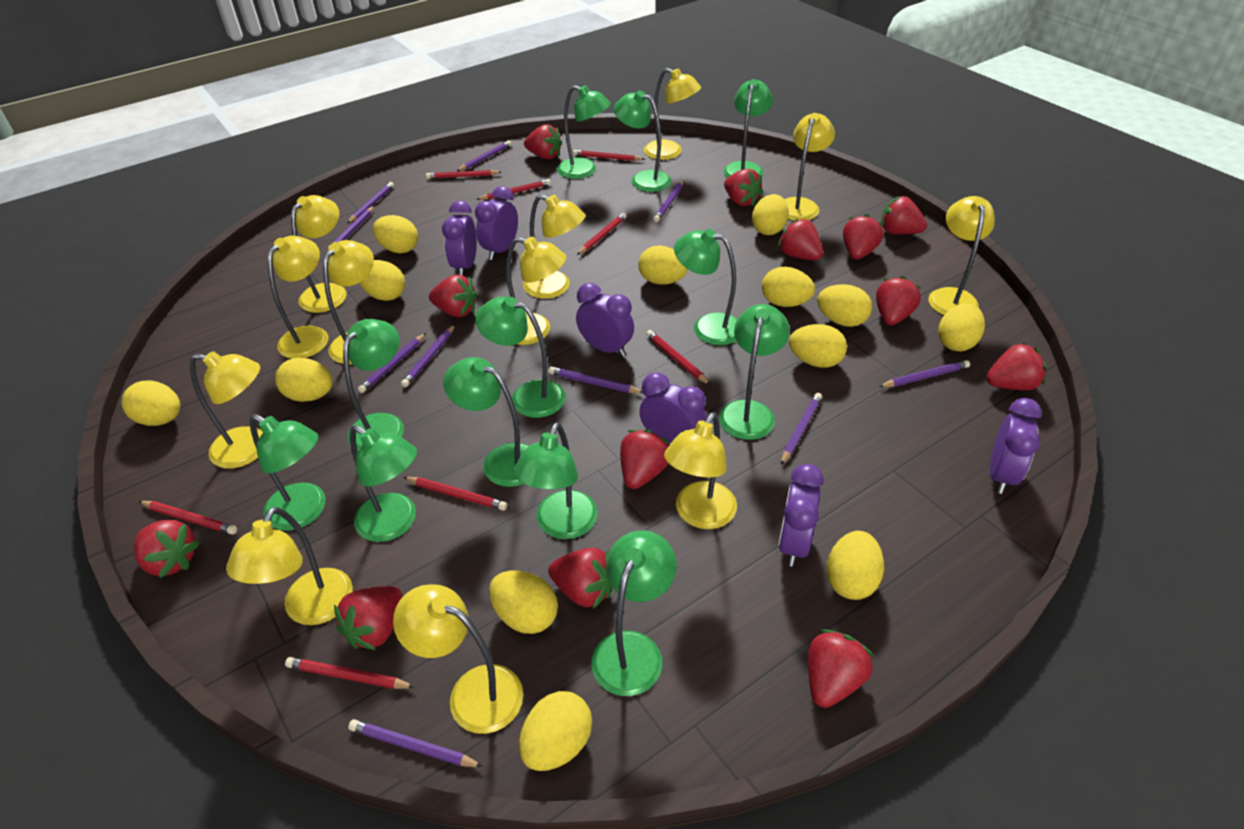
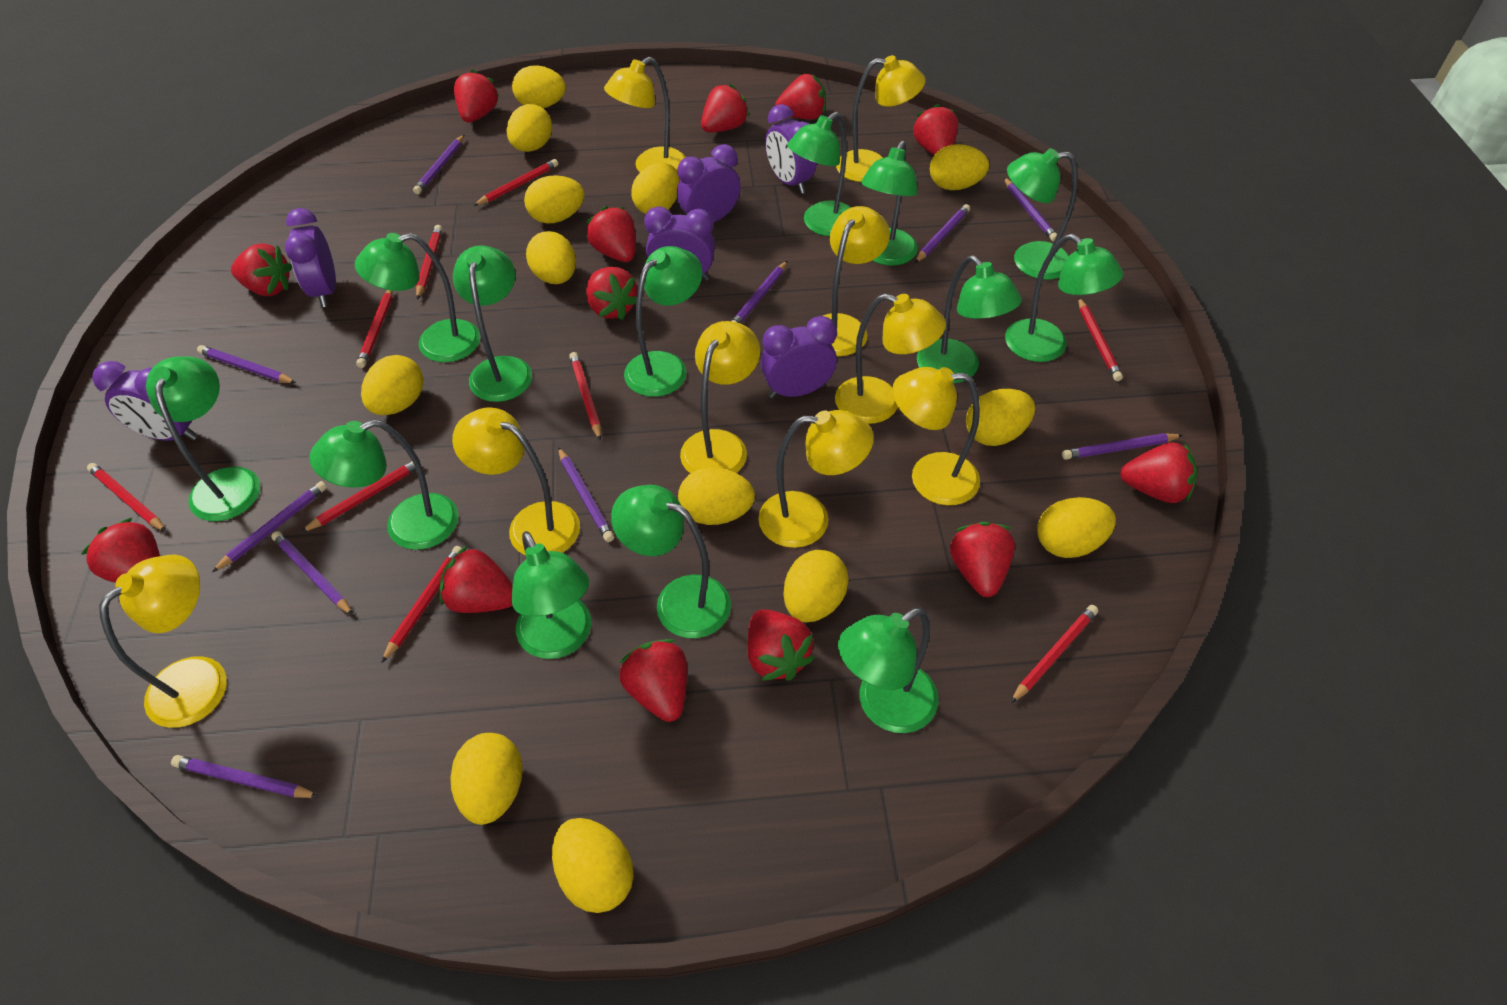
green lamp: [249,414,326,531] [343,319,404,451] [350,425,417,542] [443,357,529,487] [475,296,566,418] [513,423,598,539] [557,85,611,179] [591,531,676,696] [614,90,671,192] [674,229,737,345] [719,304,790,440] [723,79,773,178] = 12 -> [146,356,260,521] [309,419,459,550] [355,233,480,362] [453,245,532,402] [512,531,591,659] [611,485,731,638] [624,246,703,397] [787,112,851,236] [838,608,938,733] [861,140,918,265] [917,255,1022,383] [1005,234,1123,362] [1007,148,1078,280] = 13
red pencil: [139,501,237,535] [285,657,415,689] [403,477,507,510] [426,170,501,179] [476,179,551,200] [573,150,645,161] [577,213,626,255] [646,330,711,385] = 8 -> [87,463,166,532] [300,461,422,533] [356,290,393,368] [381,546,462,663] [416,225,442,299] [473,159,558,206] [569,352,601,441] [1011,605,1098,703] [1078,297,1123,381] = 9
yellow lamp: [189,351,263,468] [226,507,353,625] [267,236,328,359] [291,195,346,313] [323,240,374,364] [393,584,523,734] [506,237,566,345] [523,194,585,299] [644,68,701,160] [664,413,737,529] [785,113,835,220] [928,196,995,315] = 12 -> [99,555,227,728] [452,407,580,556] [604,57,686,172] [680,321,760,474] [758,410,874,548] [823,206,890,356] [835,293,946,424] [836,55,926,182] [892,367,980,506] = 9

